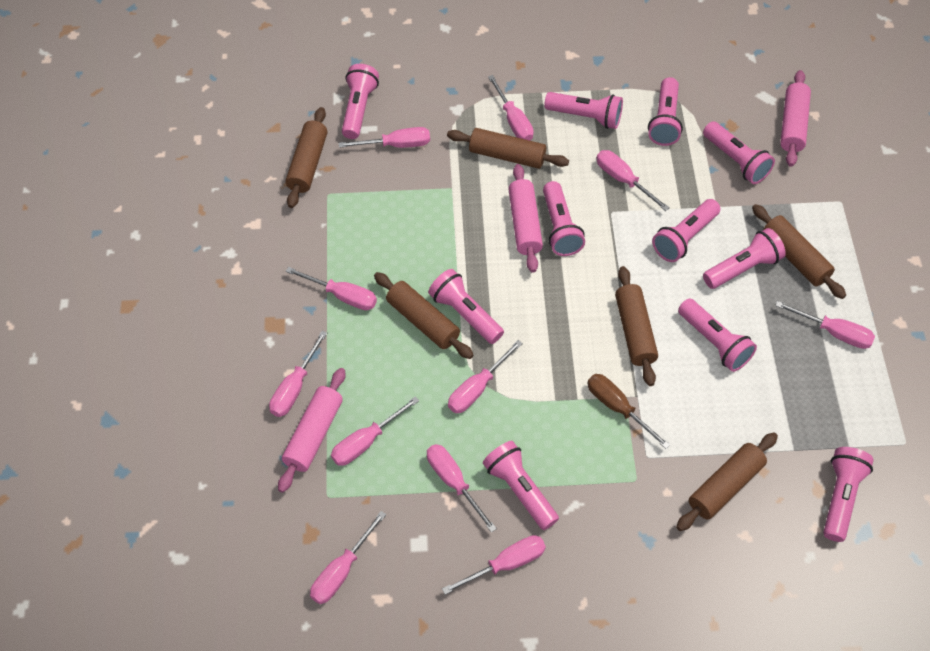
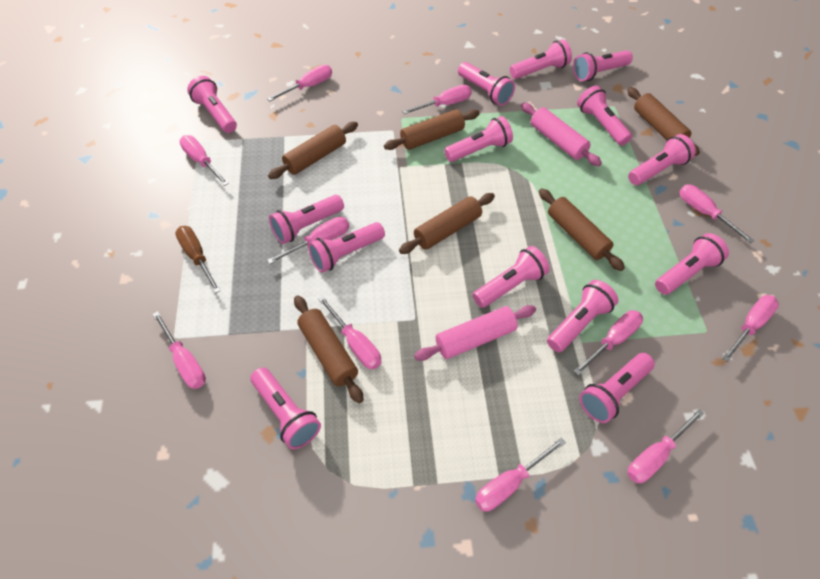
pink flashlight: [342,64,379,139] [428,269,504,344] [483,441,559,530] [543,181,585,256] [544,92,623,129] [648,77,683,146] [652,199,720,262] [678,299,757,372] [703,121,775,184] [703,228,786,289] [823,447,874,542] = 11 -> [187,76,237,133] [250,367,321,449] [269,195,344,244] [308,222,385,273] [444,116,513,162] [458,62,515,106] [473,246,550,308] [510,39,572,79] [547,280,618,352] [573,50,633,81] [577,86,632,146] [579,353,655,423] [628,134,696,185] [655,233,729,295] = 14
pink rolling pin: [278,368,345,493] [508,164,543,273] [780,70,811,167] = 3 -> [414,305,536,361] [521,103,602,166] = 2

